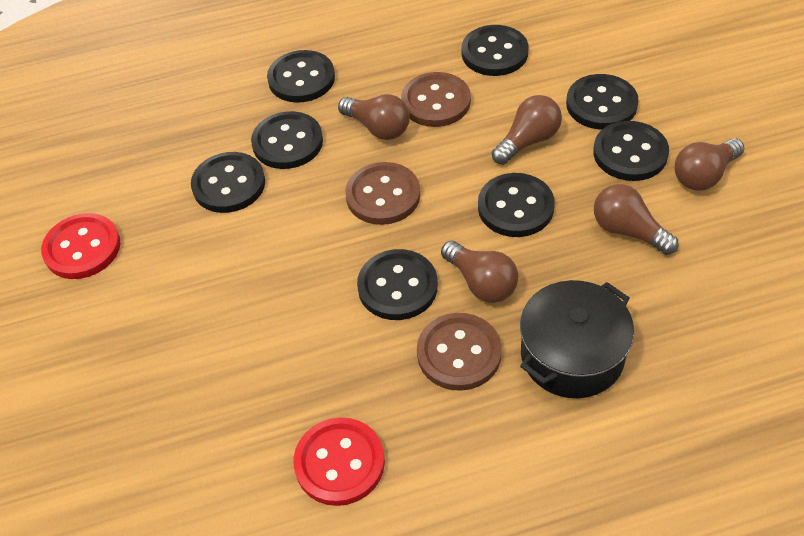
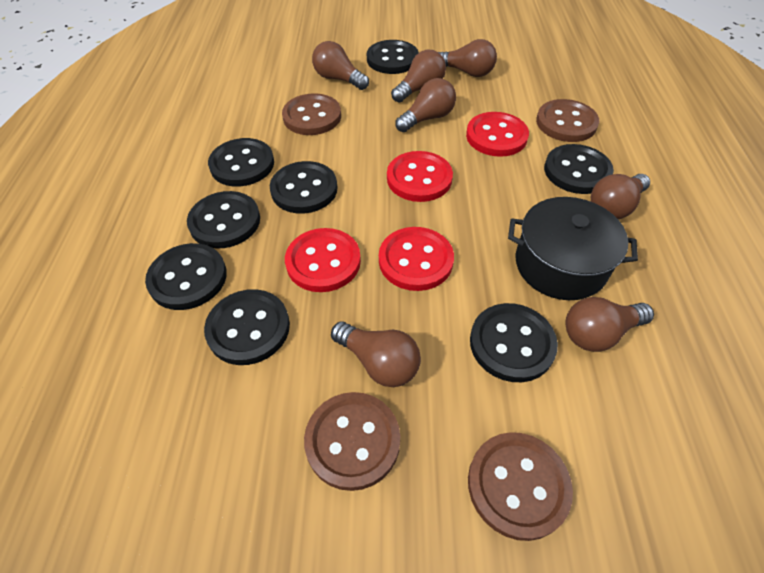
brown button: [345,162,420,225] [401,72,471,127] [417,313,502,391] = 3 -> [282,93,341,135] [304,392,400,491] [468,432,573,541] [536,99,599,142] = 4
brown light bulb: [338,94,410,140] [441,241,518,303] [492,95,562,165] [594,184,679,255] [675,138,744,191] = 5 -> [312,41,369,90] [331,321,421,387] [391,49,446,102] [395,78,456,132] [438,39,497,77] [565,297,654,352] [591,174,650,219] = 7
red button: [41,213,121,279] [293,417,385,506] = 2 -> [285,228,361,292] [379,227,454,291] [387,151,453,202] [466,112,529,157] = 4

